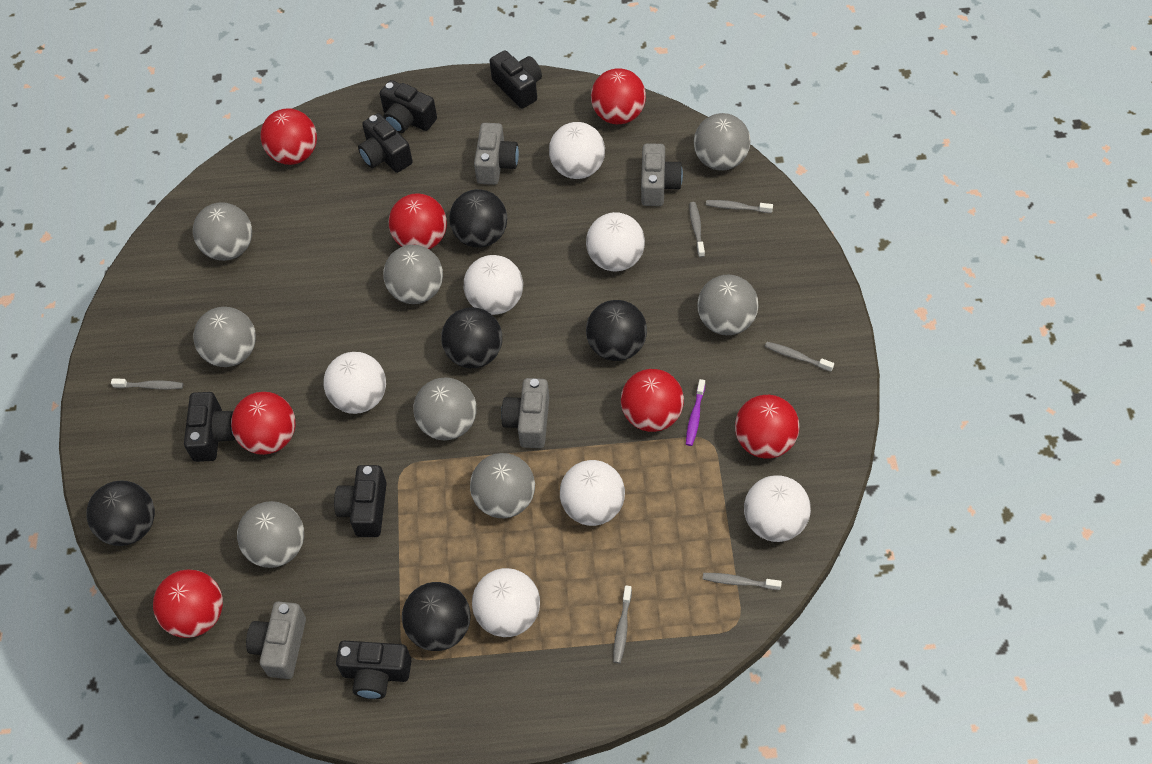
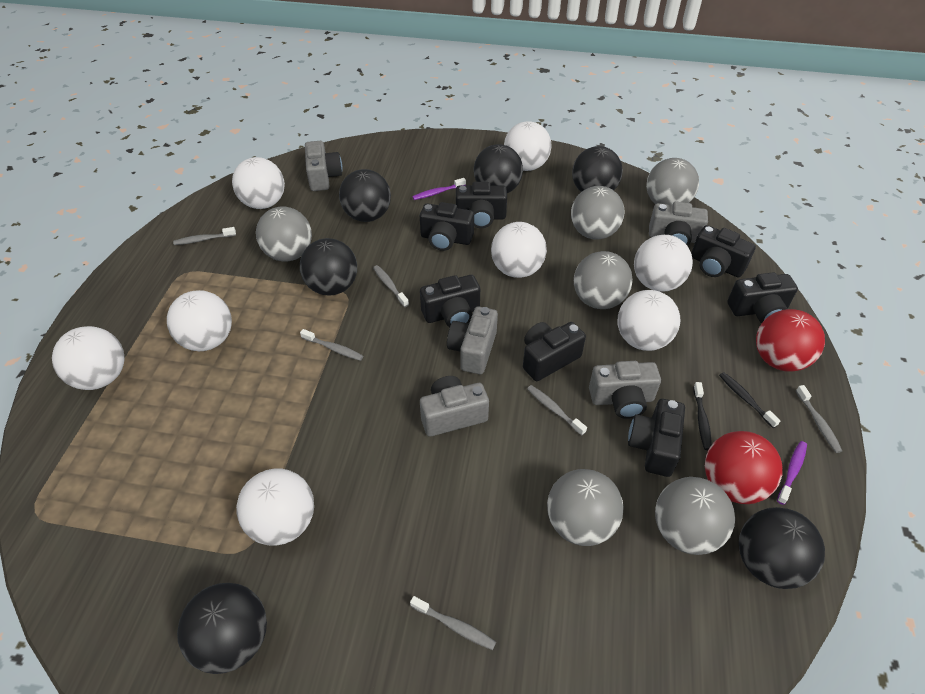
black ball: [86,480,155,546] [402,582,471,651] [441,307,502,368] [449,189,507,248] [586,300,647,361] = 5 -> [177,583,267,674] [300,238,357,296] [339,169,391,222] [474,144,523,193] [572,146,623,192] [739,507,825,589] = 6
black camera: [184,392,235,462] [334,465,387,537] [336,641,412,699] [358,113,413,173] [380,80,437,133] [490,50,542,109] = 6 -> [420,202,474,251] [420,275,480,327] [456,182,507,228] [523,322,586,381] [628,399,685,477] [691,225,756,277] [727,272,798,324] = 7
black toothbrush: none = 0 -> [693,382,711,450] [719,372,781,428] = 2
grey ball: [193,202,252,261] [193,307,256,367] [237,501,304,568] [383,245,443,304] [413,377,477,441] [470,453,535,518] [694,113,750,171] [697,275,759,335] = 8 -> [256,206,312,262] [547,469,624,546] [571,186,624,240] [574,251,633,309] [646,158,699,205] [655,477,735,555] = 6
grey camera: [246,602,306,679] [474,123,519,185] [501,378,549,448] [641,144,683,206] = 4 -> [305,141,343,191] [420,376,489,437] [447,307,498,374] [589,361,661,419] [649,202,708,246] = 5
purple toothbrush: [686,379,705,446] = 1 -> [412,178,466,200] [777,441,807,505] = 2
red ball: [153,569,223,638] [231,392,296,455] [260,108,317,165] [389,193,447,249] [591,68,646,124] [621,369,684,432] [735,395,799,458] = 7 -> [705,431,783,504] [756,309,825,372] = 2
white ball: [323,352,386,414] [464,255,523,315] [472,568,540,637] [549,122,605,179] [560,460,625,526] [586,212,645,271] [744,475,811,542] = 7 -> [52,326,125,390] [167,290,232,351] [232,157,285,209] [236,468,314,545] [491,222,547,278] [504,121,552,171] [618,290,680,351] [634,235,693,292] = 8

